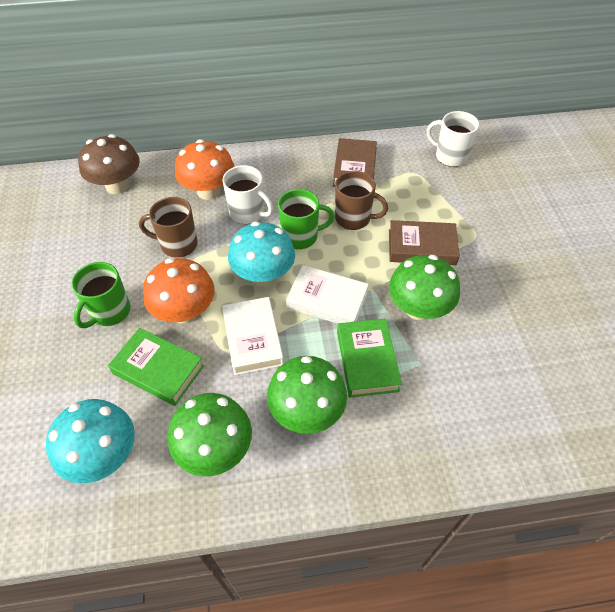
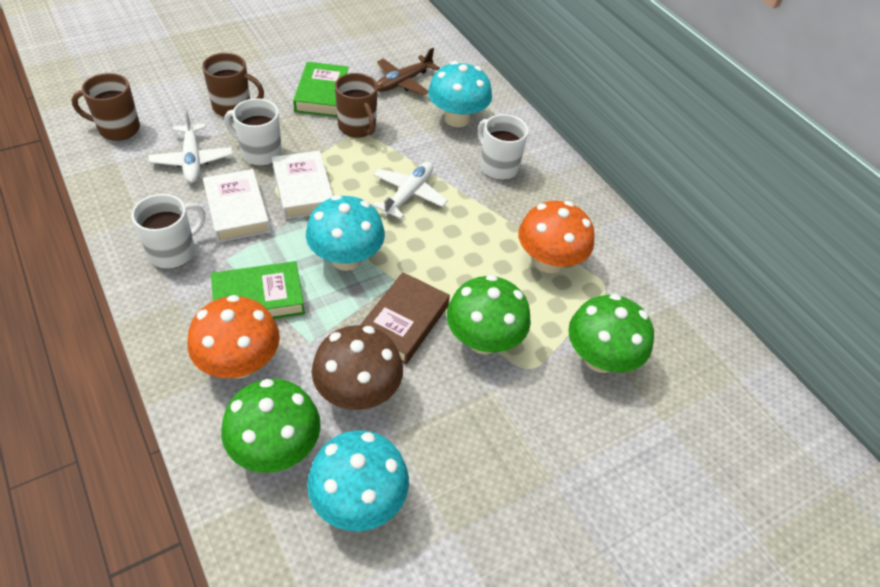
brown book: [333,138,377,187] [389,220,460,265] = 2 -> [360,272,450,364] = 1
brown mug: [139,197,198,258] [335,171,388,230] = 2 -> [71,73,140,141] [202,53,264,117] [335,73,378,138] = 3
brown plane: none = 0 -> [377,48,440,96] = 1
green mug: [72,262,131,328] [278,189,335,249] = 2 -> none = 0
turquoise mushroom: [46,399,135,484] [228,222,295,286] = 2 -> [306,195,385,271] [307,430,409,531] [428,61,492,127] = 3
white mug: [222,165,273,224] [427,111,479,167] = 2 -> [131,194,205,269] [225,98,282,166] [478,114,528,180] = 3
white plane: none = 0 -> [149,110,233,183] [373,162,448,219] = 2

